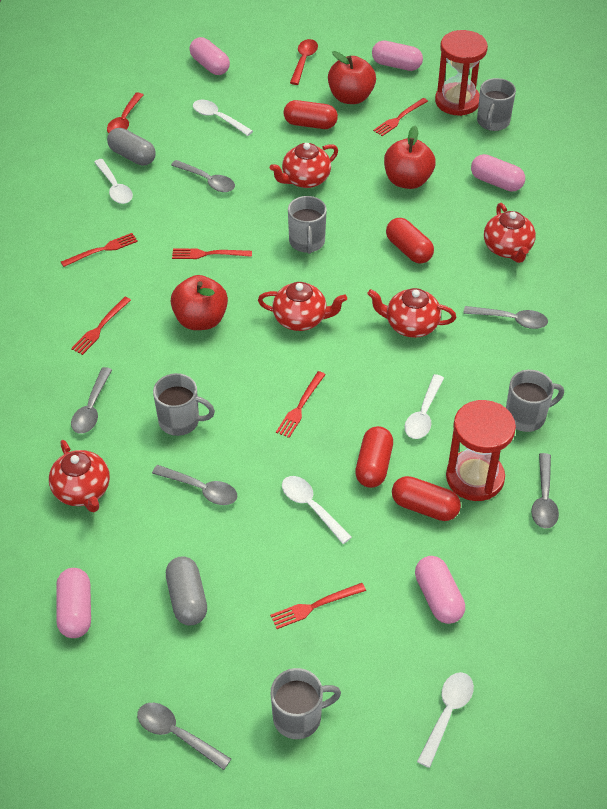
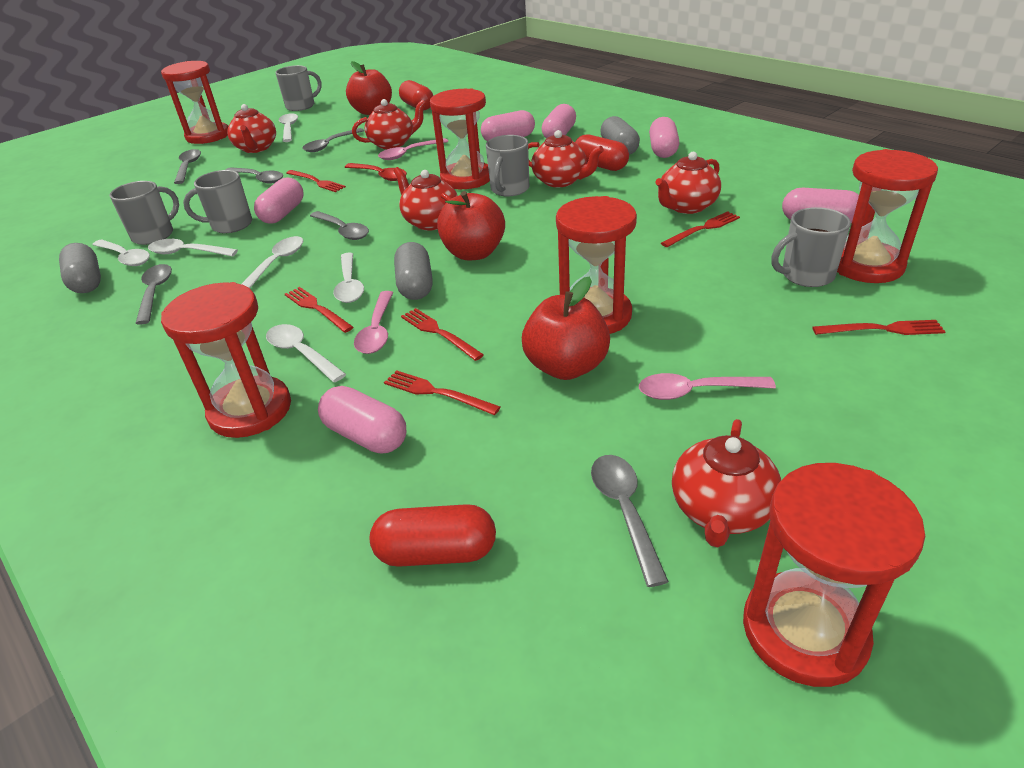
grey capsule: [107,128,156,166] [166,556,207,626] = 2 -> [59,243,101,293] [394,242,433,300] [600,116,640,155] = 3
pink capsule: [56,568,91,638] [190,37,230,75] [372,41,423,71] [415,556,465,624] [471,154,525,192] = 5 -> [254,177,303,224] [318,386,407,454] [481,110,535,141] [542,104,576,139] [649,117,679,158] [782,188,859,223] = 6
pink spoon: none = 0 -> [354,291,394,354] [378,138,448,160] [639,373,776,400] = 3
red capsule: [284,100,338,129] [355,426,393,488] [386,218,434,264] [392,476,461,521] = 4 -> [370,504,496,567] [399,80,433,110] [575,134,629,171] = 3
red hourglass: [435,30,488,116] [446,400,516,501] = 2 -> [161,61,228,144] [161,282,291,438] [430,89,490,189] [556,196,637,334] [743,463,925,687] [837,149,938,283] = 6
red spoon: [107,92,143,133] [290,39,318,85] = 2 -> [345,163,407,181] = 1
red teapot: [49,440,110,512] [258,282,347,331] [270,143,338,188] [367,288,456,338] [484,203,536,263] = 5 -> [227,104,276,153] [352,99,426,149] [393,167,458,231] [528,130,604,188] [655,152,721,214] [672,419,781,547] = 6
white spoon: [94,159,133,204] [193,100,253,136] [282,476,352,544] [405,374,444,439] [417,672,474,768] = 5 -> [93,239,150,266] [148,239,238,257] [242,236,303,288] [266,324,346,382] [279,113,298,142] [333,252,364,303] = 6

